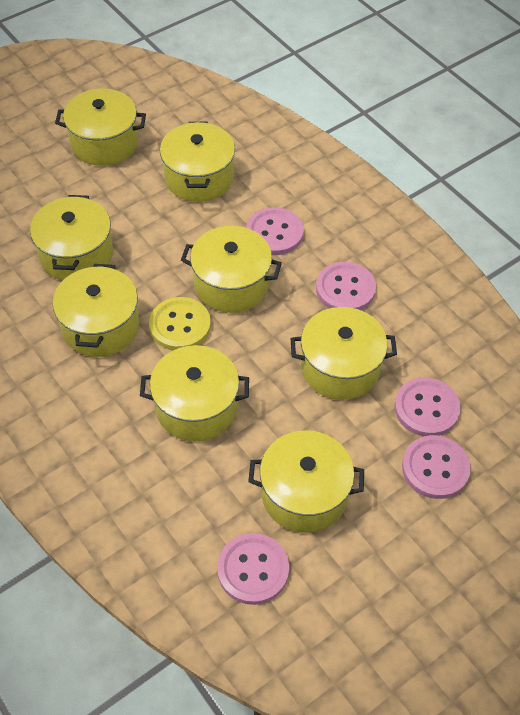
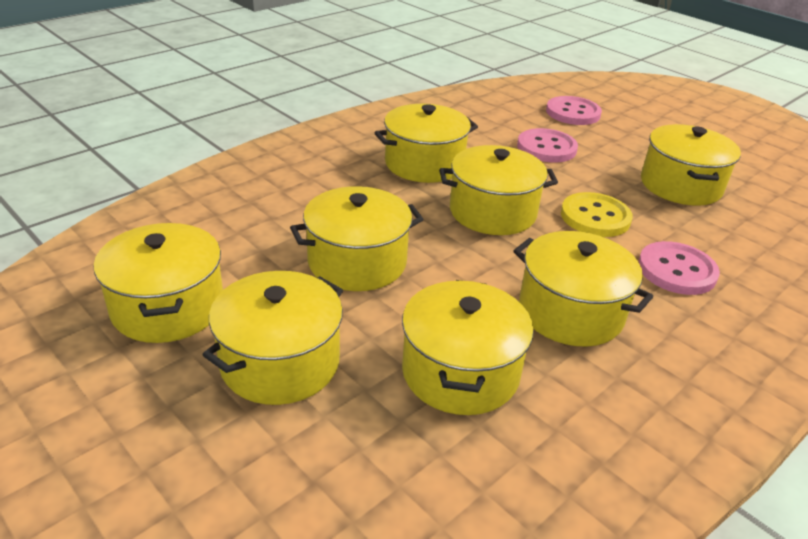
pink button: [217,533,289,605] [246,207,304,255] [316,262,376,310] [394,378,461,436] [402,435,471,499] = 5 -> [517,128,578,162] [546,96,602,125] [638,241,720,295] = 3

